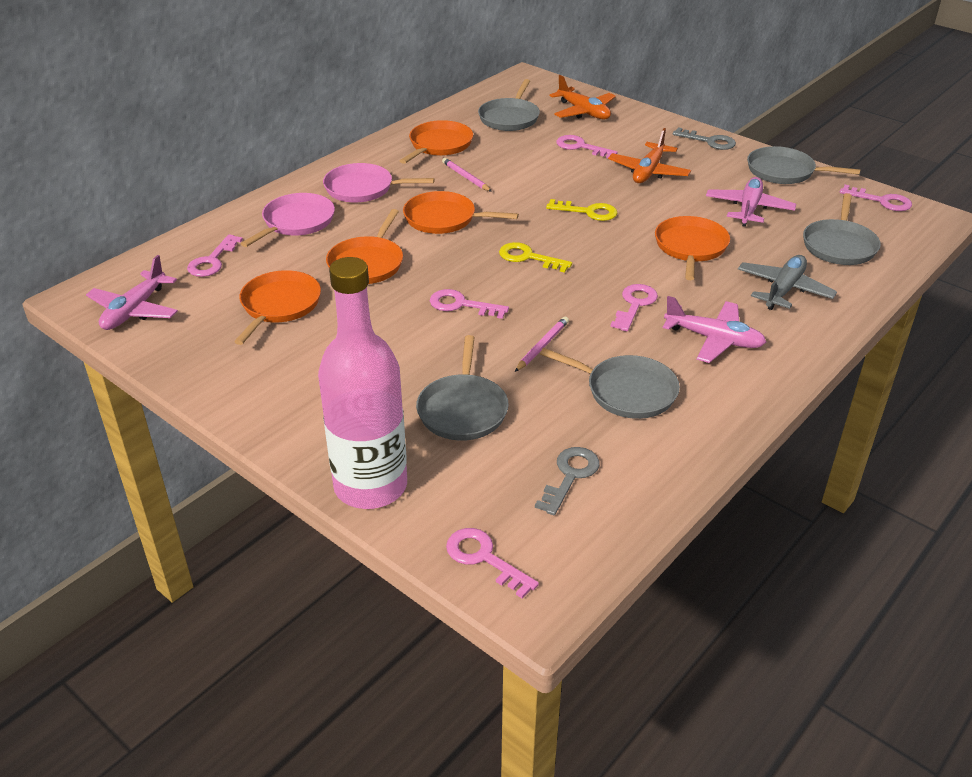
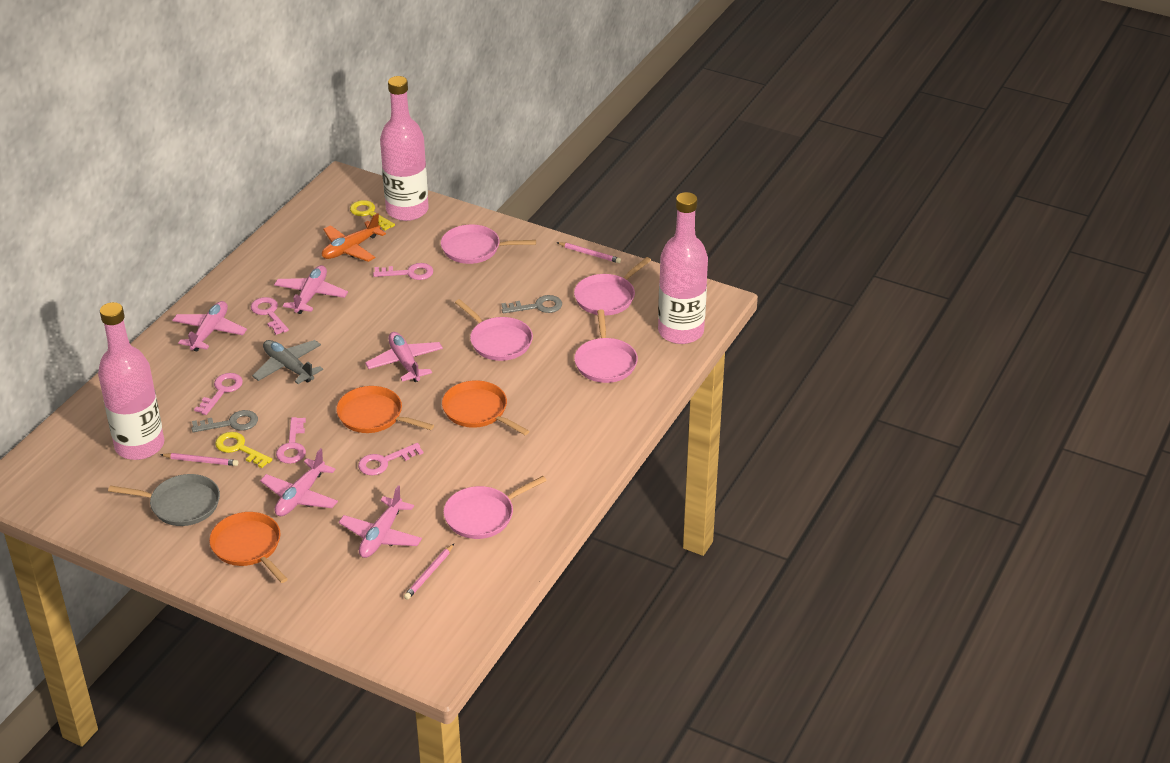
grey pan: [416,335,509,441] [478,79,540,131] [540,348,680,419] [747,146,860,184] [803,193,881,265] = 5 -> [108,474,220,526] = 1
orange pan: [234,270,321,345] [326,209,403,284] [400,120,473,164] [403,191,519,234] [655,216,730,280] = 5 -> [209,512,288,583] [336,386,434,433] [442,380,529,435] = 3
orange plane: [550,75,616,119] [608,128,691,183] = 2 -> [322,213,386,262] = 1
pink bottle: [318,257,407,509] = 1 -> [98,302,164,460] [380,76,428,221] [658,192,708,344] = 3
pink key: [187,234,243,277] [430,289,509,319] [446,528,539,599] [556,135,617,159] [610,284,658,331] [840,185,912,211] = 6 -> [194,373,243,415] [251,297,289,335] [276,417,306,464] [358,443,423,475] [373,263,433,280] = 5
pink pan: [241,193,335,247] [323,163,434,202] = 2 -> [441,224,536,264] [444,476,547,539] [455,299,533,361] [574,257,651,315] [574,310,638,383] = 5
pink pencil: [442,158,492,192] [515,317,569,372] = 2 -> [160,453,238,466] [404,544,454,600] [556,242,621,263] = 3
pink plane: [86,255,178,330] [663,296,766,363] [706,177,796,227] = 3 -> [172,301,247,351] [260,448,338,516] [274,265,348,314] [339,485,422,558] [365,332,443,382] = 5

